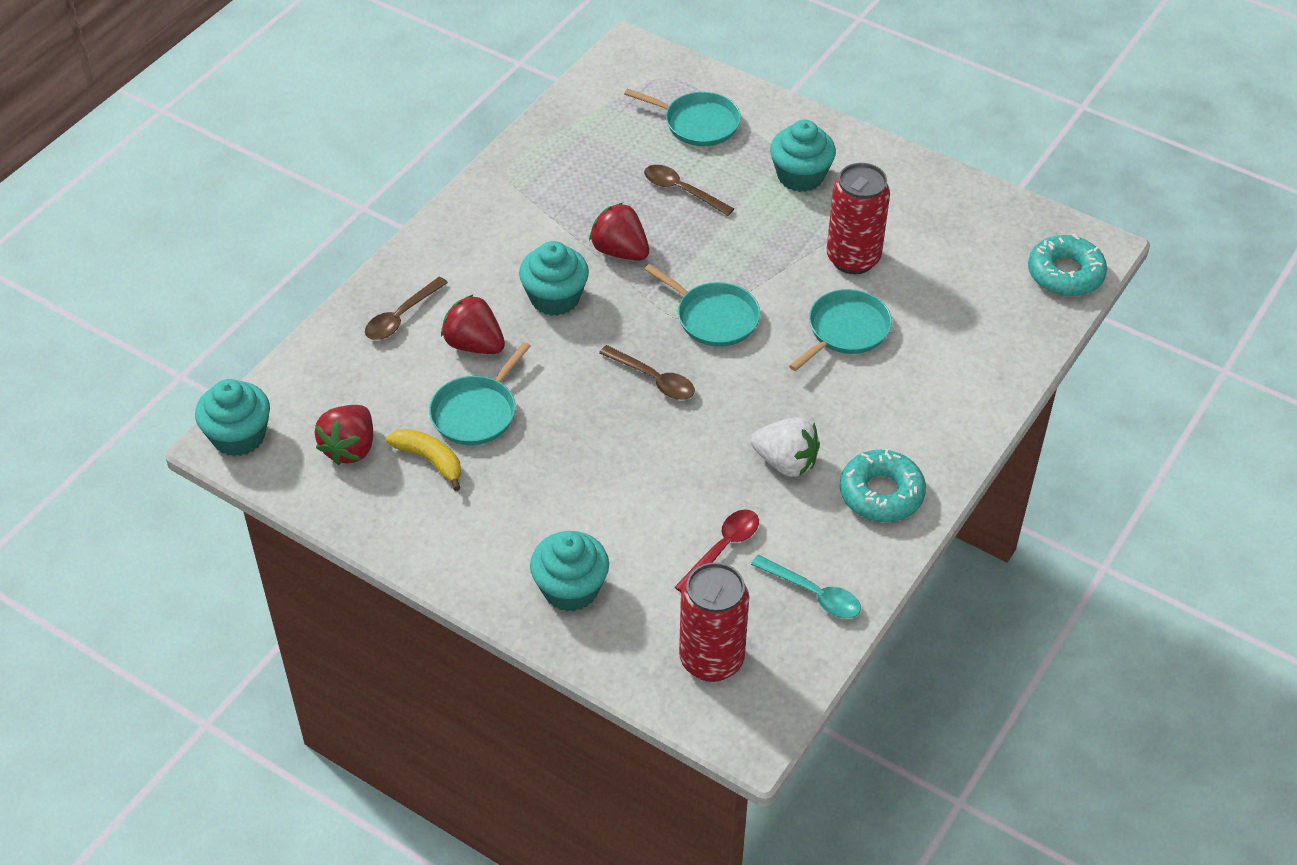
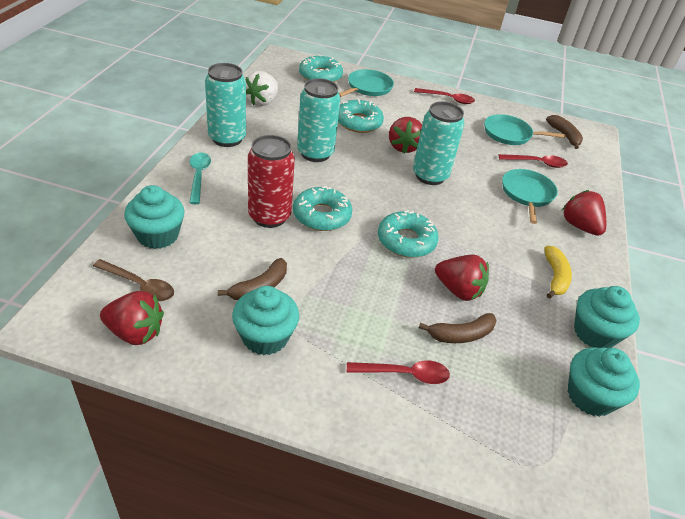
brown banana: none = 0 -> [218,258,287,300] [419,313,497,343] [546,115,583,149] = 3
brown spoon: [365,277,448,340] [599,345,695,400] [644,165,734,216] = 3 -> [93,259,174,301] = 1
red can: [679,562,749,682] [827,163,890,274] = 2 -> [248,135,295,228] = 1
red spoon: [675,510,759,592] = 1 -> [347,360,450,384] [414,88,475,104] [499,154,568,168] = 3
red strawberry: [314,405,373,465] [441,294,505,354] [589,202,649,261] = 3 -> [100,291,164,345] [389,117,422,153] [435,255,489,301] [562,190,606,236] = 4
turquoise can: none = 0 -> [205,63,246,147] [297,78,341,162] [413,102,464,185] = 3
turquoise donut: [840,449,926,522] [1028,234,1107,296] = 2 -> [293,186,352,231] [299,54,343,82] [338,98,384,133] [378,210,439,258] = 4
turquoise pan: [429,342,531,445] [624,88,741,146] [644,264,760,347] [789,289,892,371] = 4 -> [339,69,394,97] [484,114,566,145] [502,169,558,224] = 3

